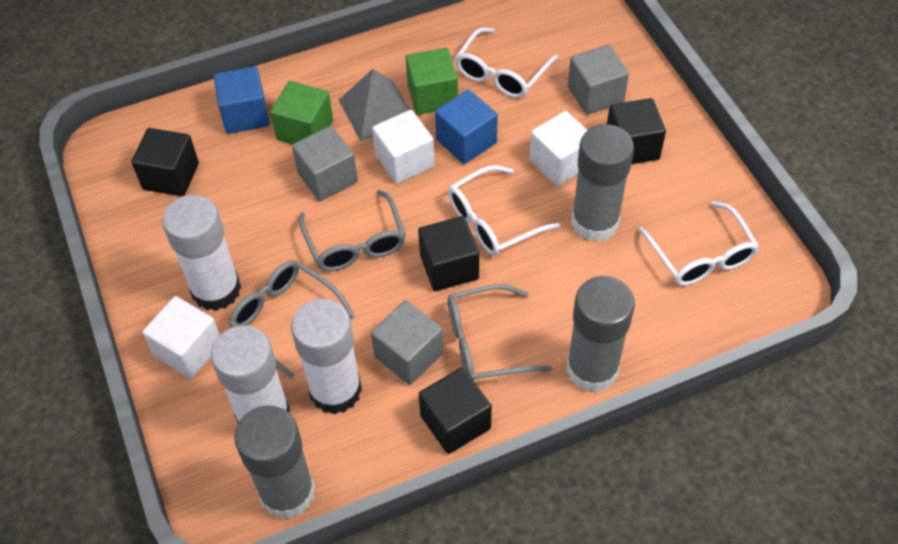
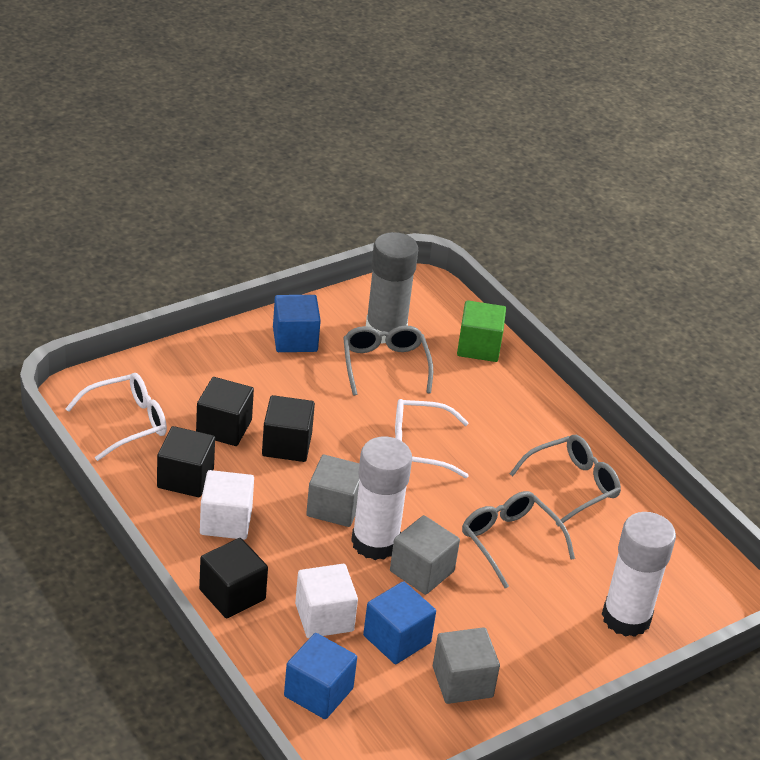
blue cube: [214,66,270,134] [435,89,498,164] = 2 -> [273,295,321,352] [284,633,357,719] [363,581,436,664] = 3
green cube: [270,81,333,145] [406,48,458,115] = 2 -> [457,300,506,362] = 1
grey glue stick: [234,405,315,519] [566,276,635,392] [571,124,634,242] = 3 -> [366,232,418,344] = 1
grey pyramid: [339,69,410,141] = 1 -> none = 0
white cube: [142,296,220,379] [372,110,435,184] [529,111,588,186] = 3 -> [200,470,254,540] [295,564,358,638] = 2
white glasses: [448,165,560,256] [455,27,559,98] [638,201,759,286] = 3 -> [65,373,167,461] [395,399,469,478] = 2
white glue stick: [162,195,241,311] [211,325,290,423] [291,299,362,414] = 3 -> [351,437,412,560] [602,512,676,637] = 2

